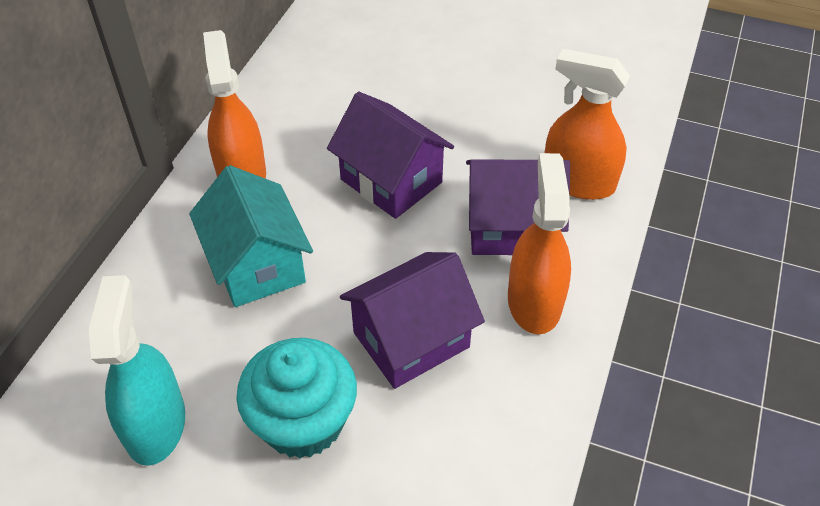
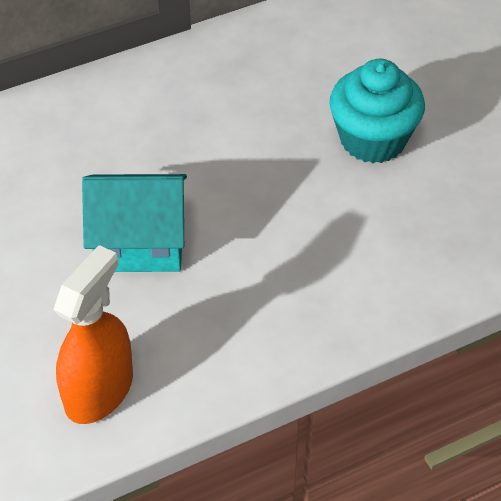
orange spray bottle: [203,30,266,179] [508,153,571,334] [545,49,630,200] = 3 -> [53,245,133,424] = 1
purple house: [327,92,454,219] [340,252,485,389] [466,159,570,255] = 3 -> none = 0
turquoise spray bottle: [89,275,185,466] = 1 -> none = 0

